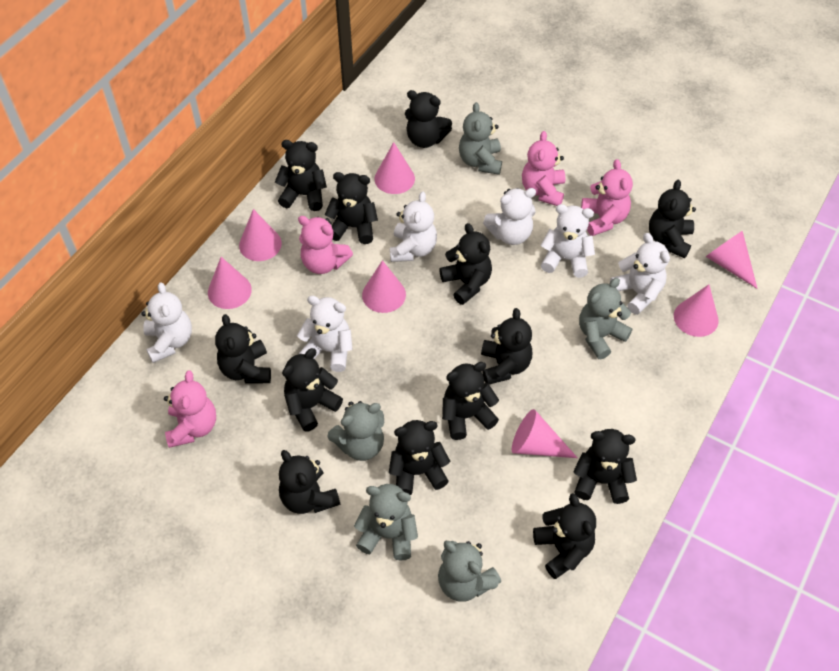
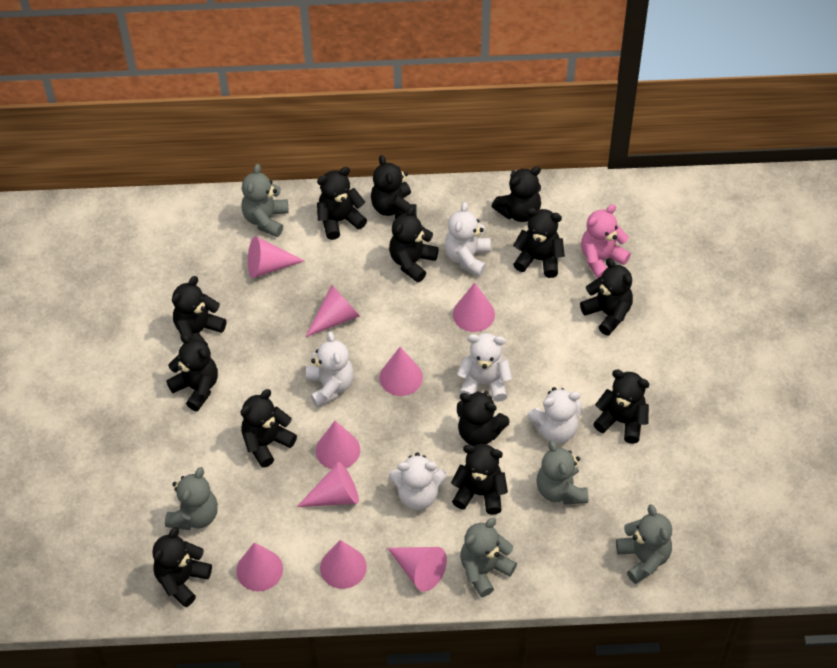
pink cone: [208,257,252,309] [239,209,282,261] [362,260,406,313] [375,142,415,194] [512,409,578,458] [674,285,719,337] [706,231,758,289] = 7 -> [236,542,283,591] [248,236,305,278] [297,462,359,507] [306,285,360,337] [316,421,360,469] [320,540,367,589] [379,347,423,396] [387,547,447,592] [453,282,495,332] = 9
pink teddy bear: [164,370,216,448] [298,216,353,274] [522,131,565,206] [581,159,633,236] = 4 -> [581,204,631,278] = 1
white teddy bear: [141,282,192,363] [297,296,353,372] [390,192,437,262] [483,188,536,245] [541,204,595,278] [610,233,670,315] = 6 -> [306,331,354,408] [389,452,447,510] [445,202,491,276] [457,333,512,402] [527,387,582,444] = 5

